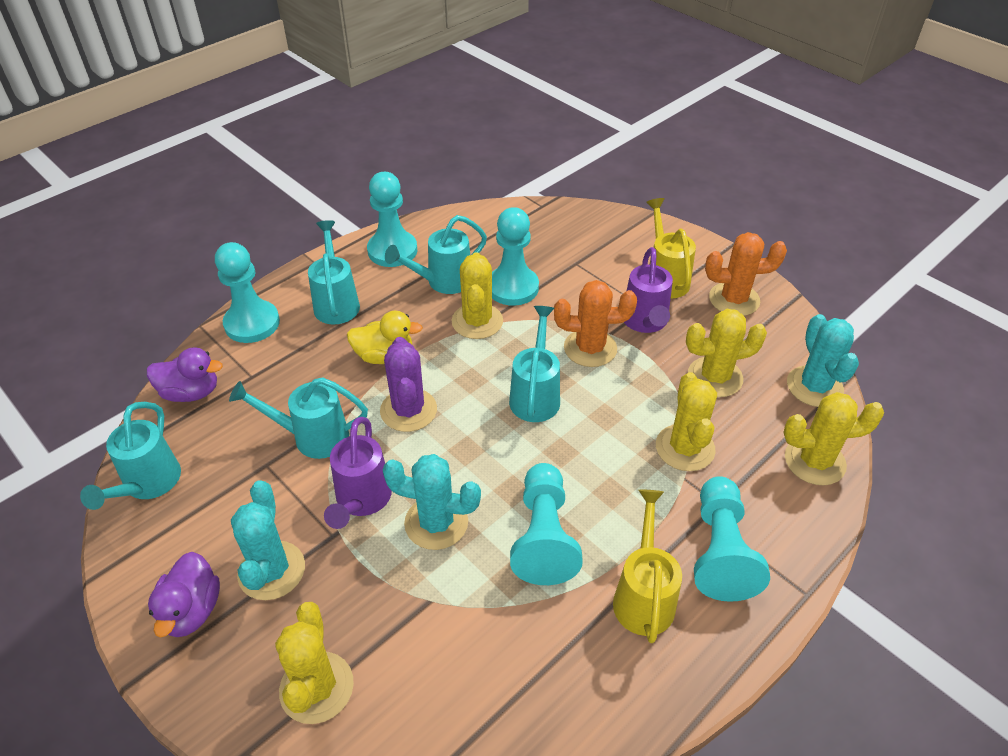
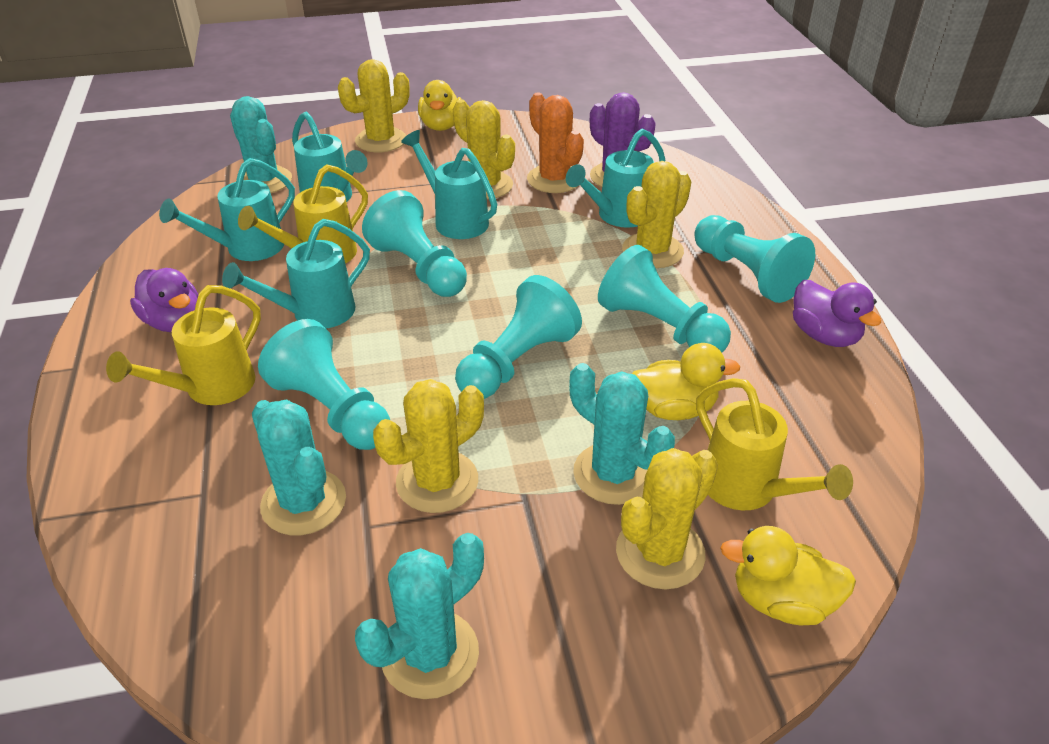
orange cactus: [554,280,637,367] [705,232,787,316] = 2 -> [527,93,584,193] = 1
purple watering can: [324,417,392,529] [624,247,673,333] = 2 -> none = 0
turquoise cactus: [231,481,305,600] [383,454,481,550] [787,314,859,407] = 3 -> [230,96,292,193] [252,399,346,535] [355,533,484,699] [569,363,675,505] = 4
yellow duck: [347,311,423,364] = 1 -> [418,80,461,131] [632,343,740,420] [720,526,856,625] = 3
yellow watering can: [613,490,682,643] [646,198,696,299] = 2 -> [106,285,261,405] [238,164,368,264] [696,378,853,510] = 3

